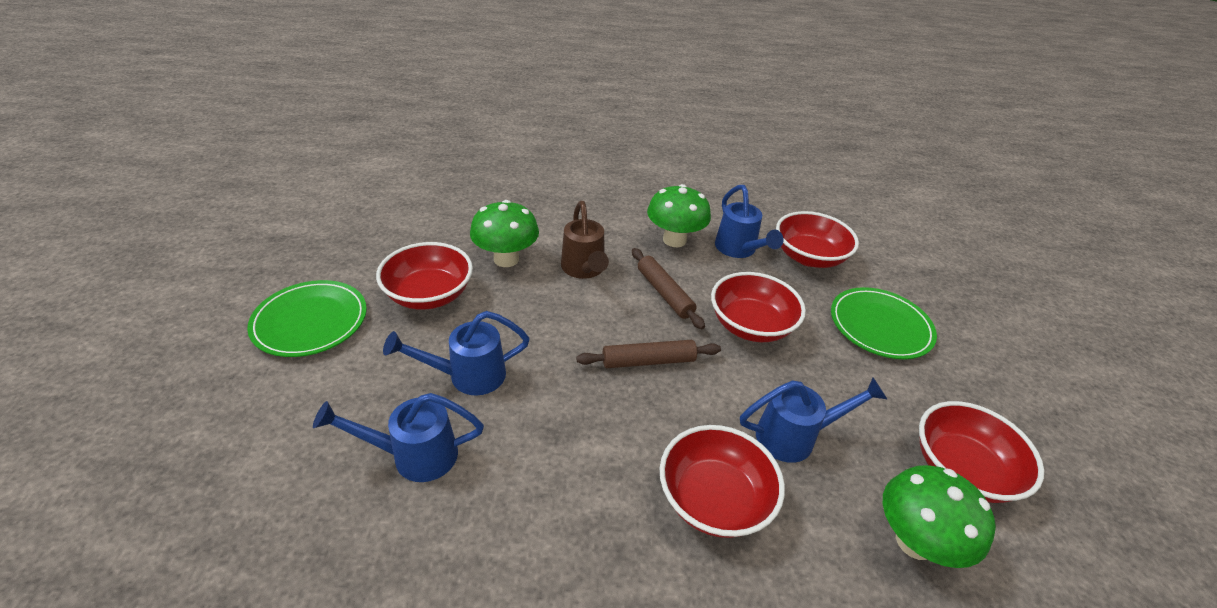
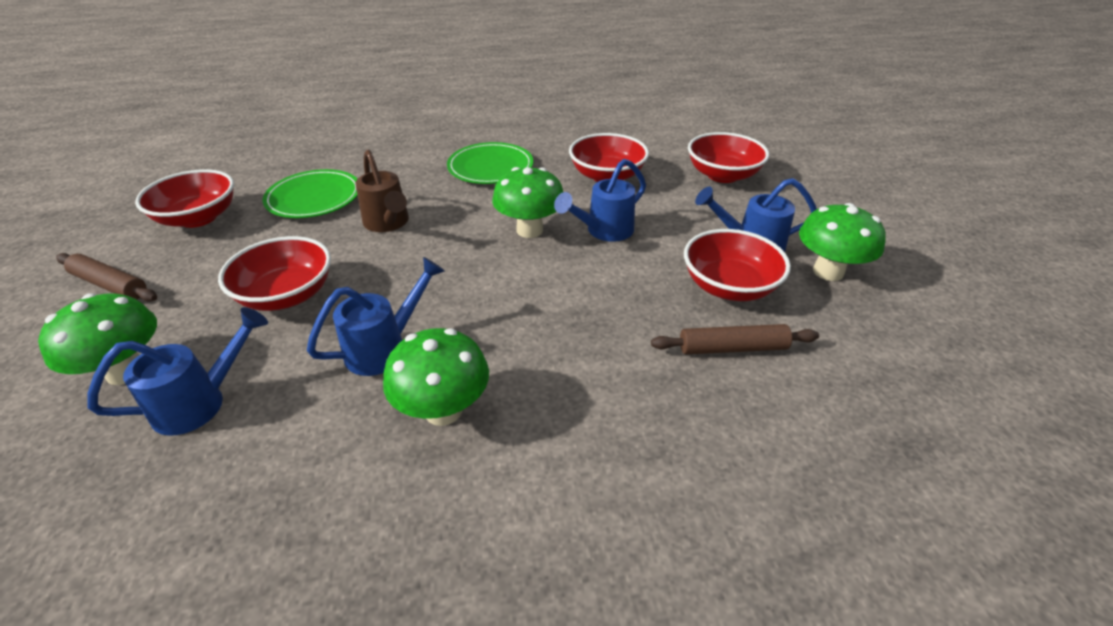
green mushroom: [470,200,539,267] [647,184,711,247] [883,465,996,568] = 3 -> [38,293,157,385] [383,328,489,426] [492,167,563,238] [799,203,886,281] = 4

